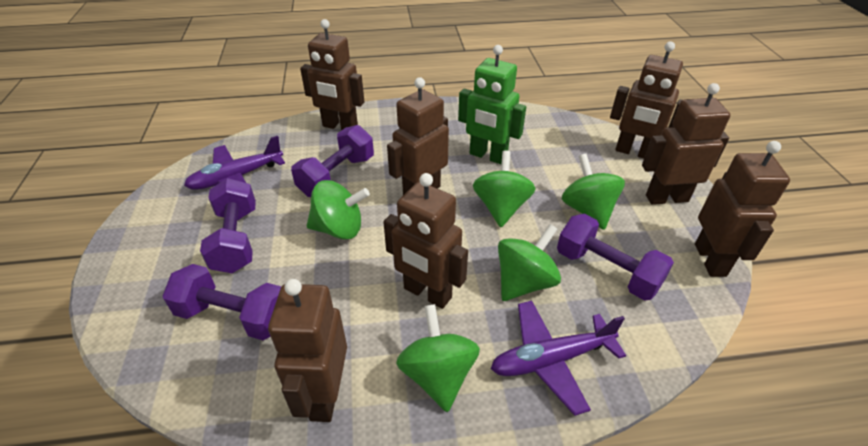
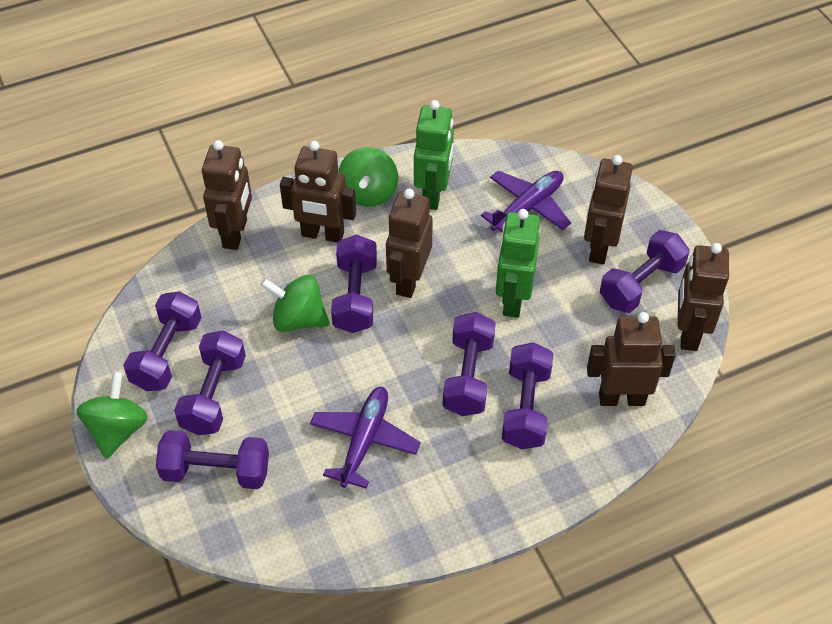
brown robot: [268,279,347,422] [300,19,365,130] [383,173,468,309] [387,77,449,195] [610,41,683,158] [642,83,730,205] [695,141,790,277] = 7 -> [202,140,252,250] [280,141,356,242] [386,189,433,298] [584,155,633,265] [587,312,676,406] [678,243,729,351] = 6
green robot: [458,45,526,164] = 1 -> [414,100,454,210] [496,209,540,318] = 2
green spinning top: [307,180,370,240] [396,304,480,412] [473,150,535,227] [498,224,561,301] [562,154,625,230] = 5 -> [76,372,148,459] [260,274,330,332] [338,147,398,207] = 3
purple dumbbell: [162,264,281,340] [200,178,256,273] [291,125,374,197] [557,214,674,301] = 4 -> [123,291,202,391] [156,430,269,489] [174,331,246,435] [331,234,377,333] [443,312,496,416] [501,342,553,449] [600,230,689,313] = 7

